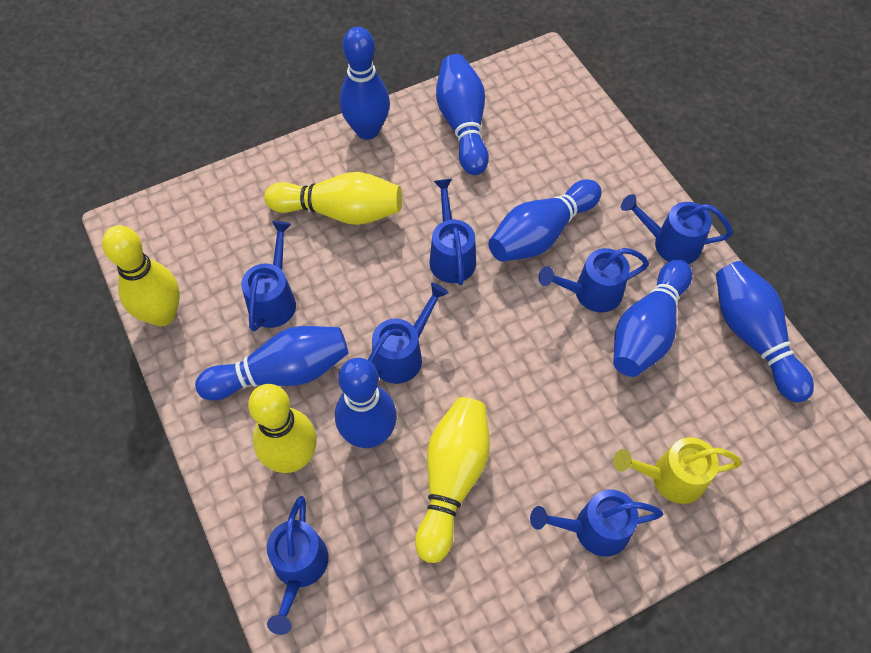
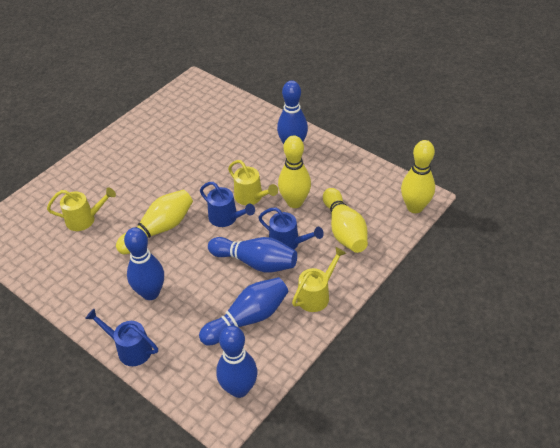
blue bowling pin: [195,326,348,400] [335,358,397,448] [339,27,390,140] [436,54,489,175] [489,179,602,262] [613,259,692,377] [716,261,814,402] = 7 -> [124,227,164,300] [199,277,289,345] [208,237,297,272] [216,325,257,398] [277,80,308,144] = 5
blue watering can: [241,221,296,331] [267,496,329,635] [368,283,449,384] [429,179,476,285] [530,489,663,556] [539,248,649,312] [621,194,733,264] = 7 -> [85,309,158,366] [200,182,255,227] [258,207,324,250] = 3
yellow watering can: [613,437,742,504] = 1 -> [47,187,116,231] [228,160,278,205] [292,247,346,312] = 3

